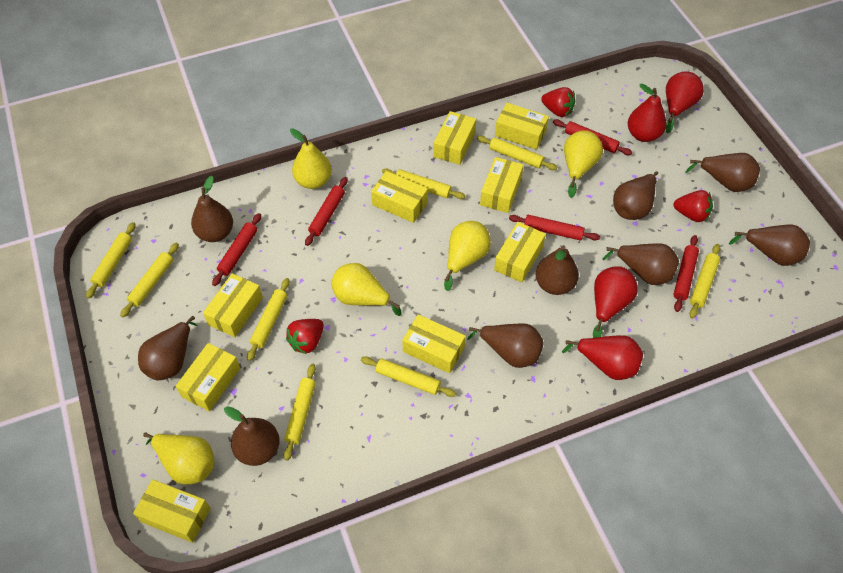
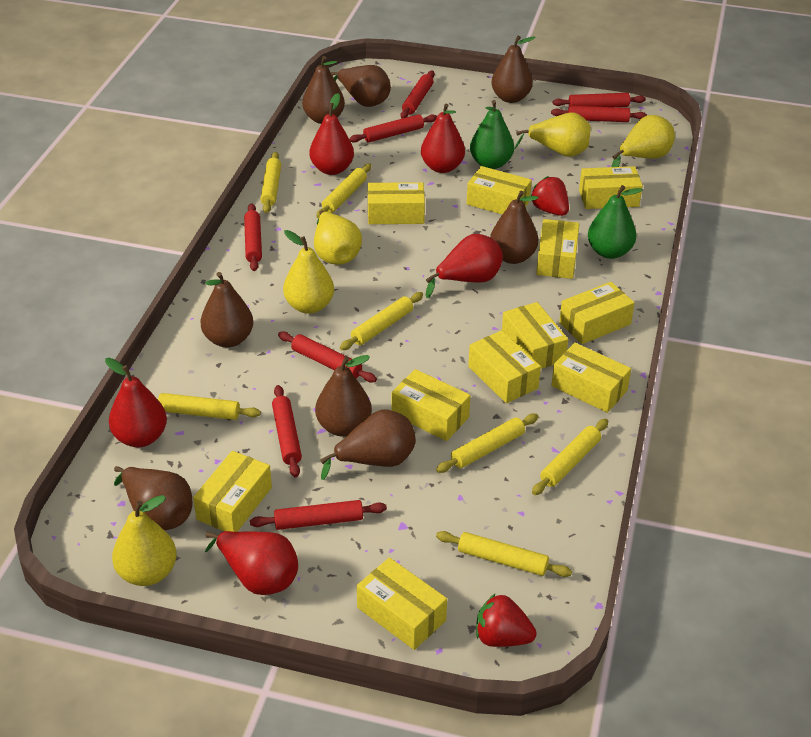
brown pear: [138,316,198,380] [191,176,233,242] [224,406,280,466] [467,323,543,368] [536,245,579,295] [603,243,679,285] [613,171,658,220] [685,153,760,192] [729,224,810,266] = 9 -> [114,466,192,530] [200,272,253,347] [302,56,345,124] [315,355,372,437] [320,409,416,480] [330,65,391,107] [490,191,539,264] [491,36,536,103] = 8
green pear: none = 0 -> [470,100,514,169] [588,185,643,259] = 2
red pear: [562,335,643,380] [593,266,638,338] [628,83,666,142] [666,72,704,133] = 4 -> [105,358,167,447] [205,531,298,595] [310,93,354,175] [421,104,465,173] [426,234,503,298] = 5
red rolling pin: [212,213,261,286] [305,177,348,246] [509,215,600,241] [553,119,633,155] [673,235,699,312] = 5 -> [244,203,262,271] [250,500,387,530] [272,385,302,478] [278,332,377,382] [349,114,437,143] [401,71,435,119] [551,106,647,122] [553,93,646,107] = 8
red strawberry: [286,319,324,354] [541,87,575,117] [673,190,713,222] = 3 -> [476,593,537,647] [531,176,569,216] = 2
yellow box: [133,479,211,543] [176,343,240,412] [203,273,263,337] [371,171,428,223] [402,314,466,373] [433,111,476,165] [480,157,523,213] [494,222,546,282] [495,103,549,150] = 9 -> [193,451,272,532] [357,557,447,650] [368,182,425,224] [392,369,471,441] [466,166,532,214] [468,331,541,403] [502,302,568,369] [536,219,579,279] [551,343,631,413] [559,282,635,344] [579,166,643,209] = 11
yellow rolling pin: [86,222,136,299] [120,243,179,317] [247,278,290,361] [284,364,316,461] [361,357,456,397] [382,169,465,199] [477,136,557,170] [689,244,720,319] = 8 -> [158,393,261,420] [261,152,281,213] [316,163,372,218] [340,292,423,350] [436,414,539,473] [436,531,572,577] [532,419,608,495] = 7

